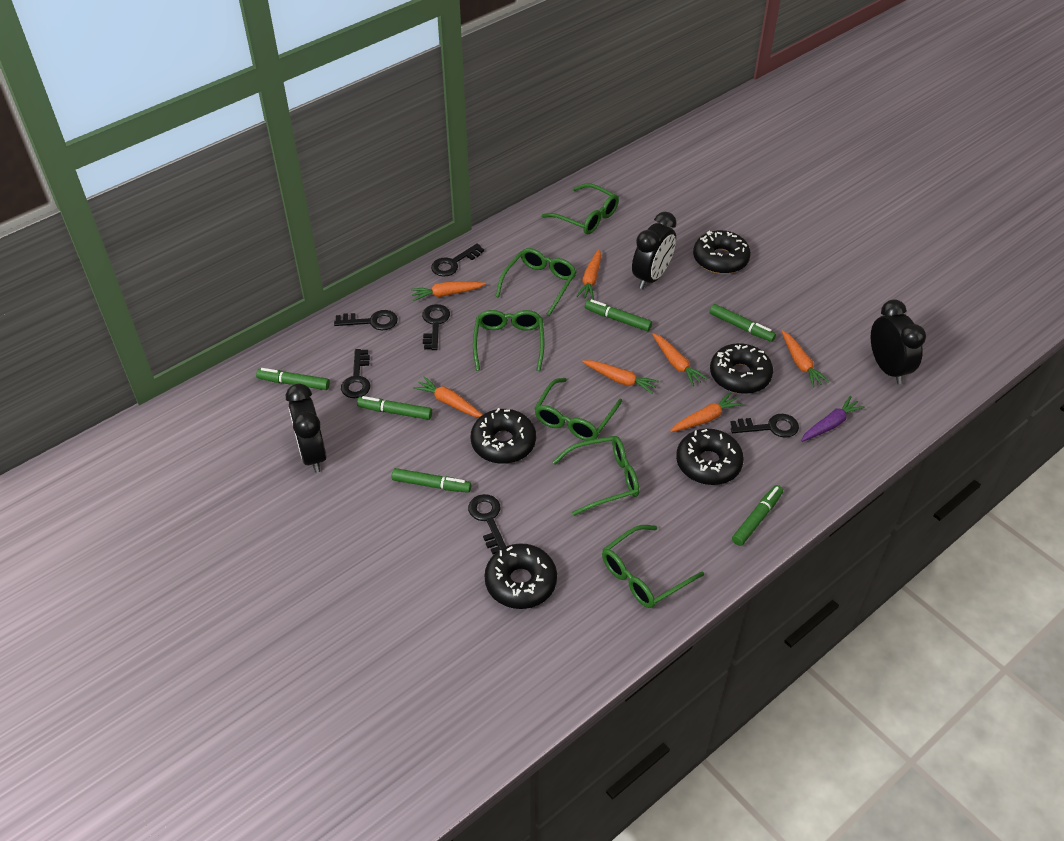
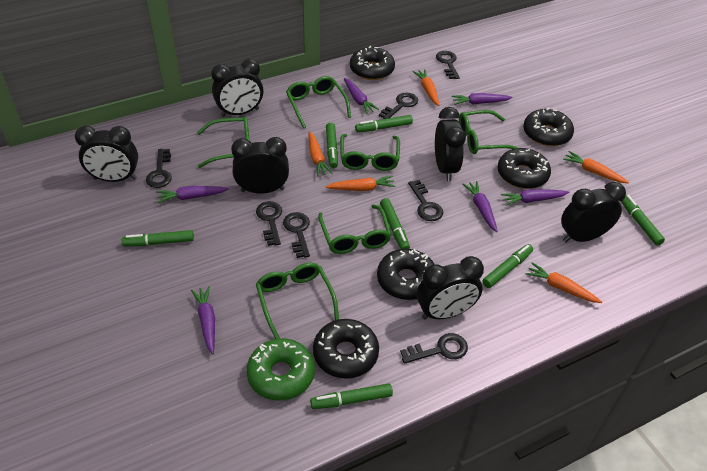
black clock: [286,383,326,473] [632,212,677,289] [871,299,926,384] = 3 -> [75,126,138,182] [211,59,264,117] [231,137,289,193] [417,256,484,320] [435,107,466,181] [561,182,626,243] = 6
black key: [334,310,398,330] [341,349,370,398] [422,304,450,350] [431,243,484,276] [468,494,506,554] [730,414,799,438] = 6 -> [146,149,172,188] [256,201,282,246] [283,212,310,258] [379,93,418,119] [400,333,468,364] [408,180,443,221] [436,51,460,79] = 7
green donut: none = 0 -> [246,338,315,401] = 1
green marker: [256,368,330,390] [357,396,432,420] [392,468,471,493] [585,299,652,331] [709,304,776,342] [732,485,783,546] = 6 -> [122,230,194,246] [310,383,393,409] [326,123,338,168] [355,115,413,132] [380,198,410,249] [482,244,533,288] [621,194,665,246] = 7
orange carrot: [411,282,486,301] [413,376,482,417] [576,249,601,300] [582,360,659,394] [652,333,708,386] [670,392,742,432] [782,330,829,387] = 7 -> [309,131,332,176] [326,176,395,191] [413,70,440,106] [525,262,602,303] [563,151,629,183] = 5
purple carrot: [801,396,865,442] = 1 -> [157,186,229,203] [191,286,215,354] [344,78,379,114] [452,93,513,105] [462,181,498,232] [501,189,570,206] = 6

